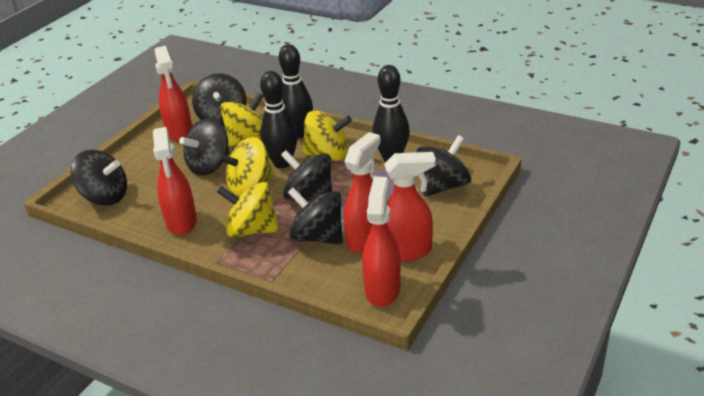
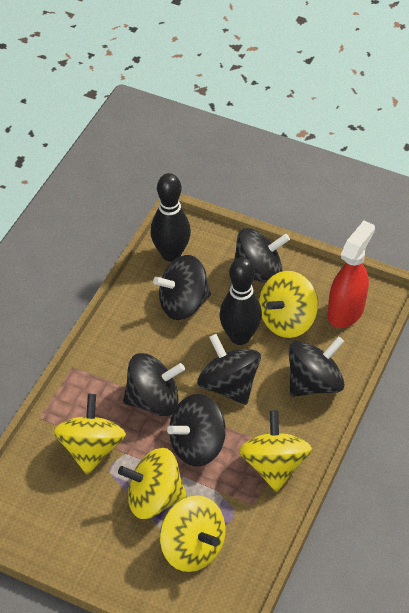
black bowling pin: [260,71,297,168] [279,44,313,139] [373,65,410,162] = 3 -> [150,173,191,262] [219,257,262,345] = 2
red spray bottle: [153,127,197,235] [155,46,192,141] [344,132,381,253] [362,177,401,307] [384,152,436,262] = 5 -> [328,220,375,328] = 1
yellow spinning top: [217,137,274,196] [217,182,279,238] [220,92,263,147] [302,111,352,161] = 4 -> [53,394,126,475] [118,448,187,519] [160,496,226,572] [239,410,312,492] [259,271,318,338] = 5

